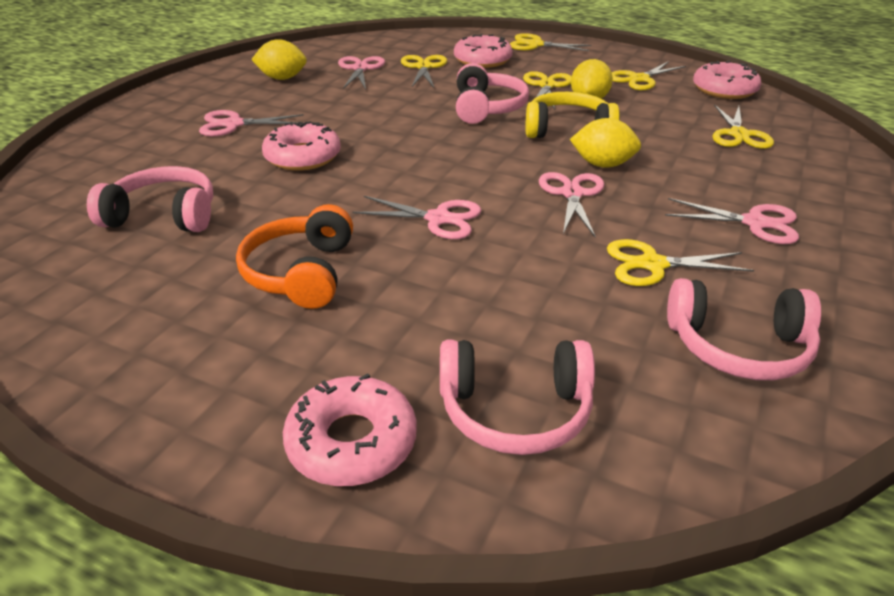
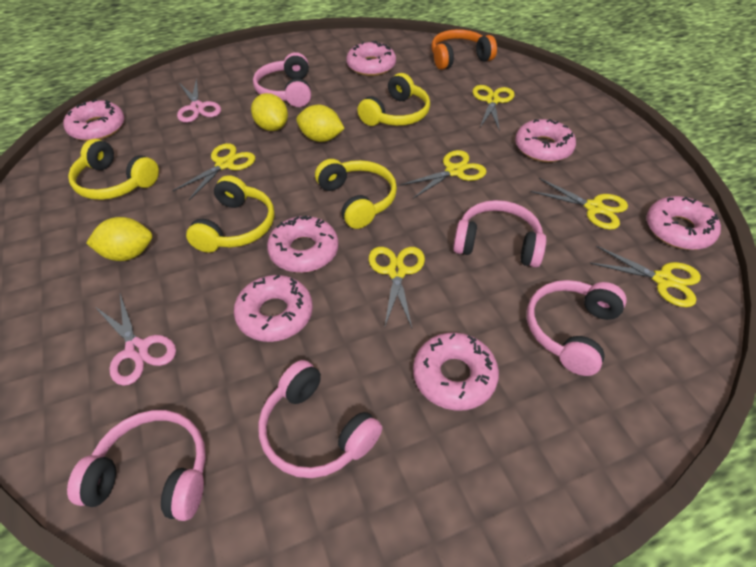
pink donut: [262,121,341,171] [283,374,417,486] [454,34,513,68] [693,61,762,99] = 4 -> [63,99,125,141] [234,275,313,342] [267,216,339,273] [346,41,396,76] [413,333,499,411] [515,119,576,162] [646,196,721,250] = 7
pink headphones: [87,166,213,232] [440,340,595,455] [456,63,529,124] [667,278,821,380] = 4 -> [67,410,206,521] [253,52,311,107] [258,360,382,478] [453,200,546,268] [527,280,627,376] = 5
pink scissors: [199,110,304,136] [338,56,385,89] [353,196,481,239] [539,172,604,237] [665,198,799,244] = 5 -> [95,294,176,386] [177,78,221,123] = 2
yellow headphones: [525,92,620,138] = 1 -> [68,139,159,200] [186,175,274,253] [315,159,397,229] [357,73,430,126] = 4

